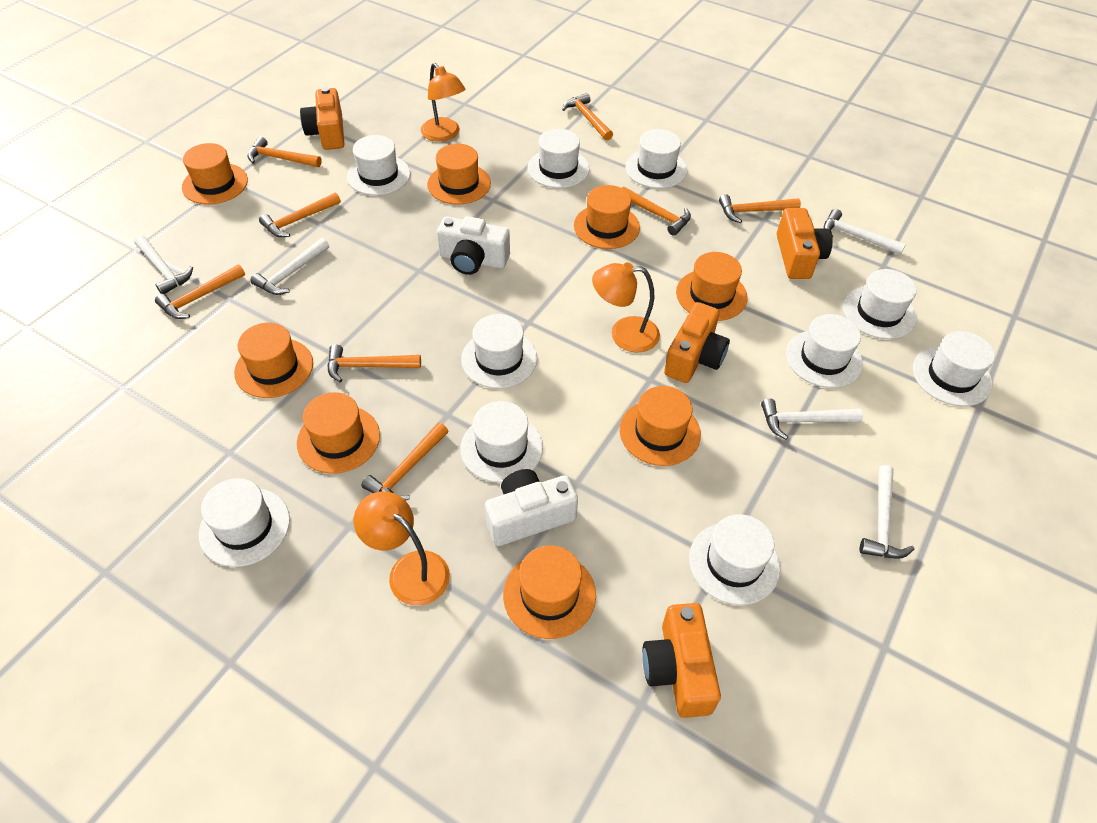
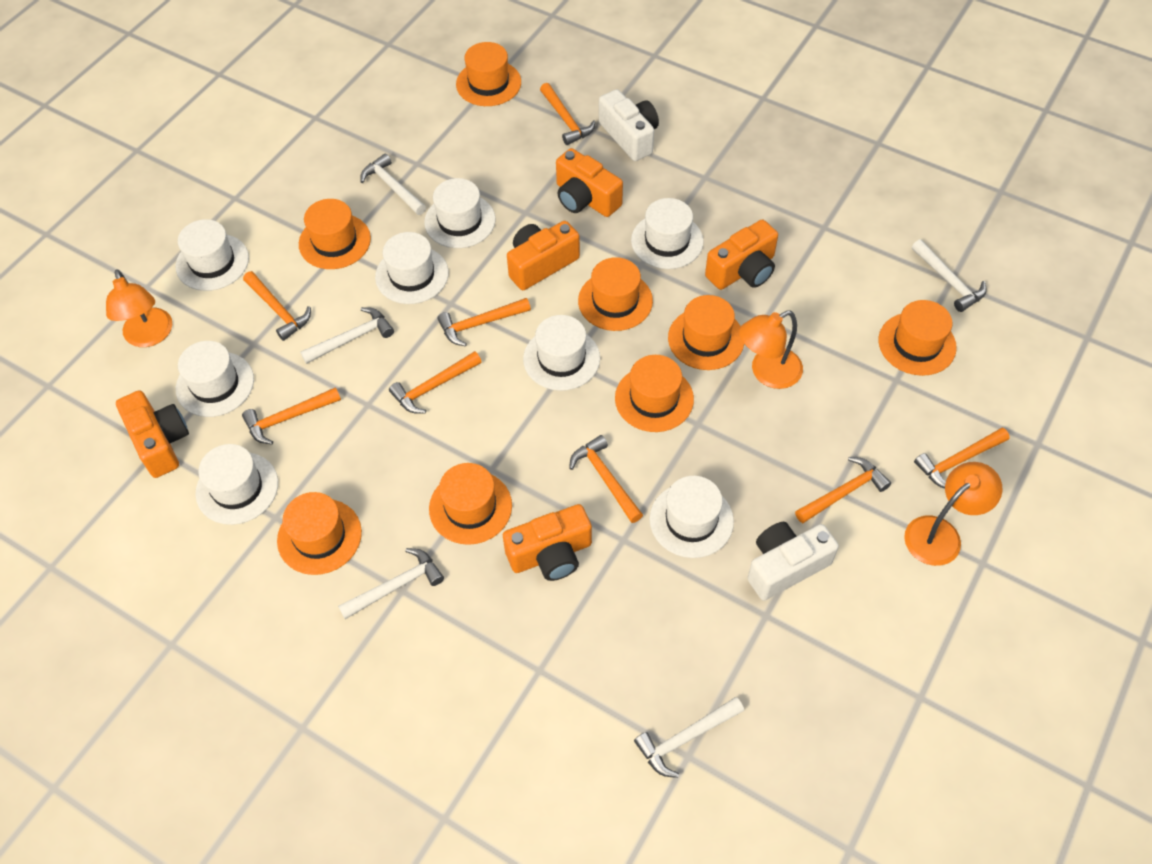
orange camera: [300,87,344,150] [642,603,721,718] [664,302,730,383] [777,208,833,279] = 4 -> [116,390,189,478] [503,504,592,581] [507,221,580,290] [556,148,623,217] [705,220,778,290] = 5
white hat: [199,478,290,567] [347,135,410,195] [460,401,543,483] [461,314,537,389] [527,129,590,188] [625,129,688,188] [689,514,780,605] [786,314,863,388] [843,269,917,339] [913,331,995,406] = 10 -> [175,219,249,291] [176,341,254,417] [195,444,278,525] [375,232,449,304] [424,178,496,248] [523,315,600,391] [631,198,704,269] [649,476,734,558] = 8

